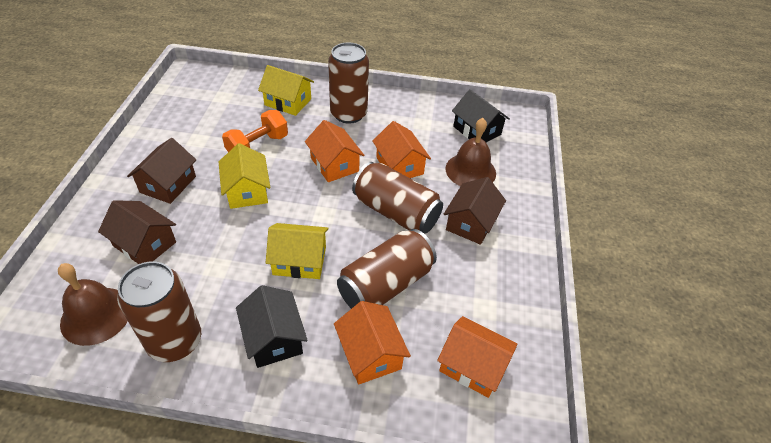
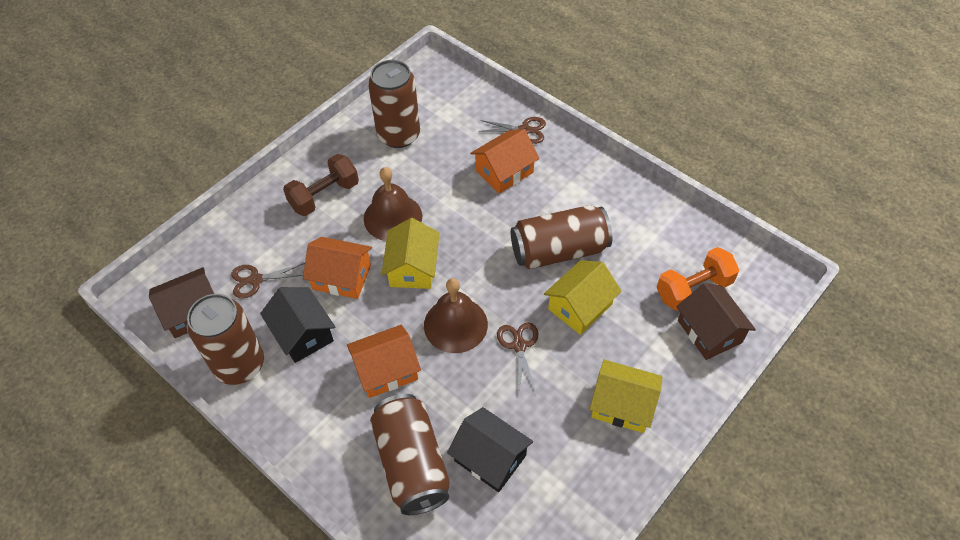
brown dumbbell: none = 0 -> [283,154,359,216] = 1
brown house: [98,200,176,264] [127,138,196,204] [444,177,506,245] = 3 -> [149,267,214,338] [676,283,756,360] = 2
brown scissors: none = 0 -> [231,263,305,298] [479,117,546,144] [497,322,538,392] = 3
orange house: [305,120,365,182] [334,301,411,385] [373,121,431,178] [437,316,517,398] = 4 -> [303,237,372,299] [347,325,421,398] [470,129,540,194] = 3

